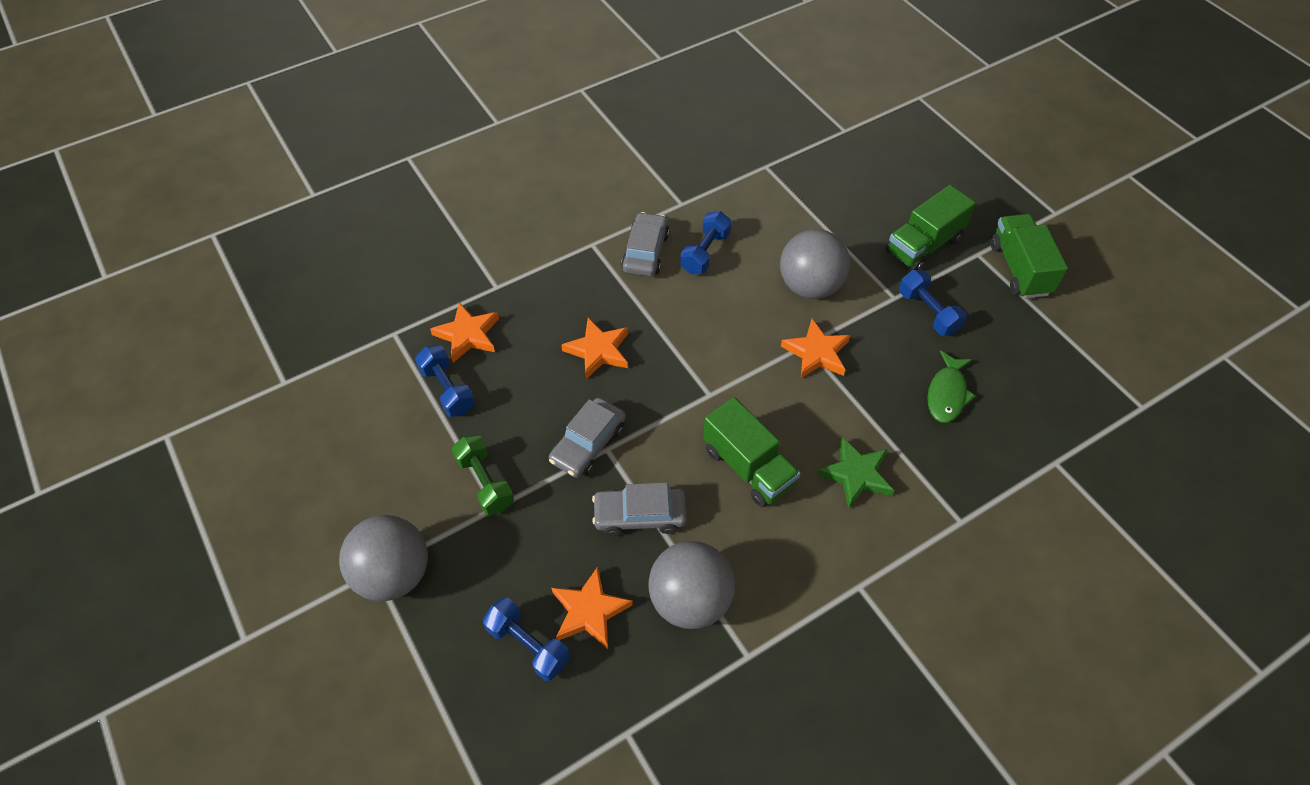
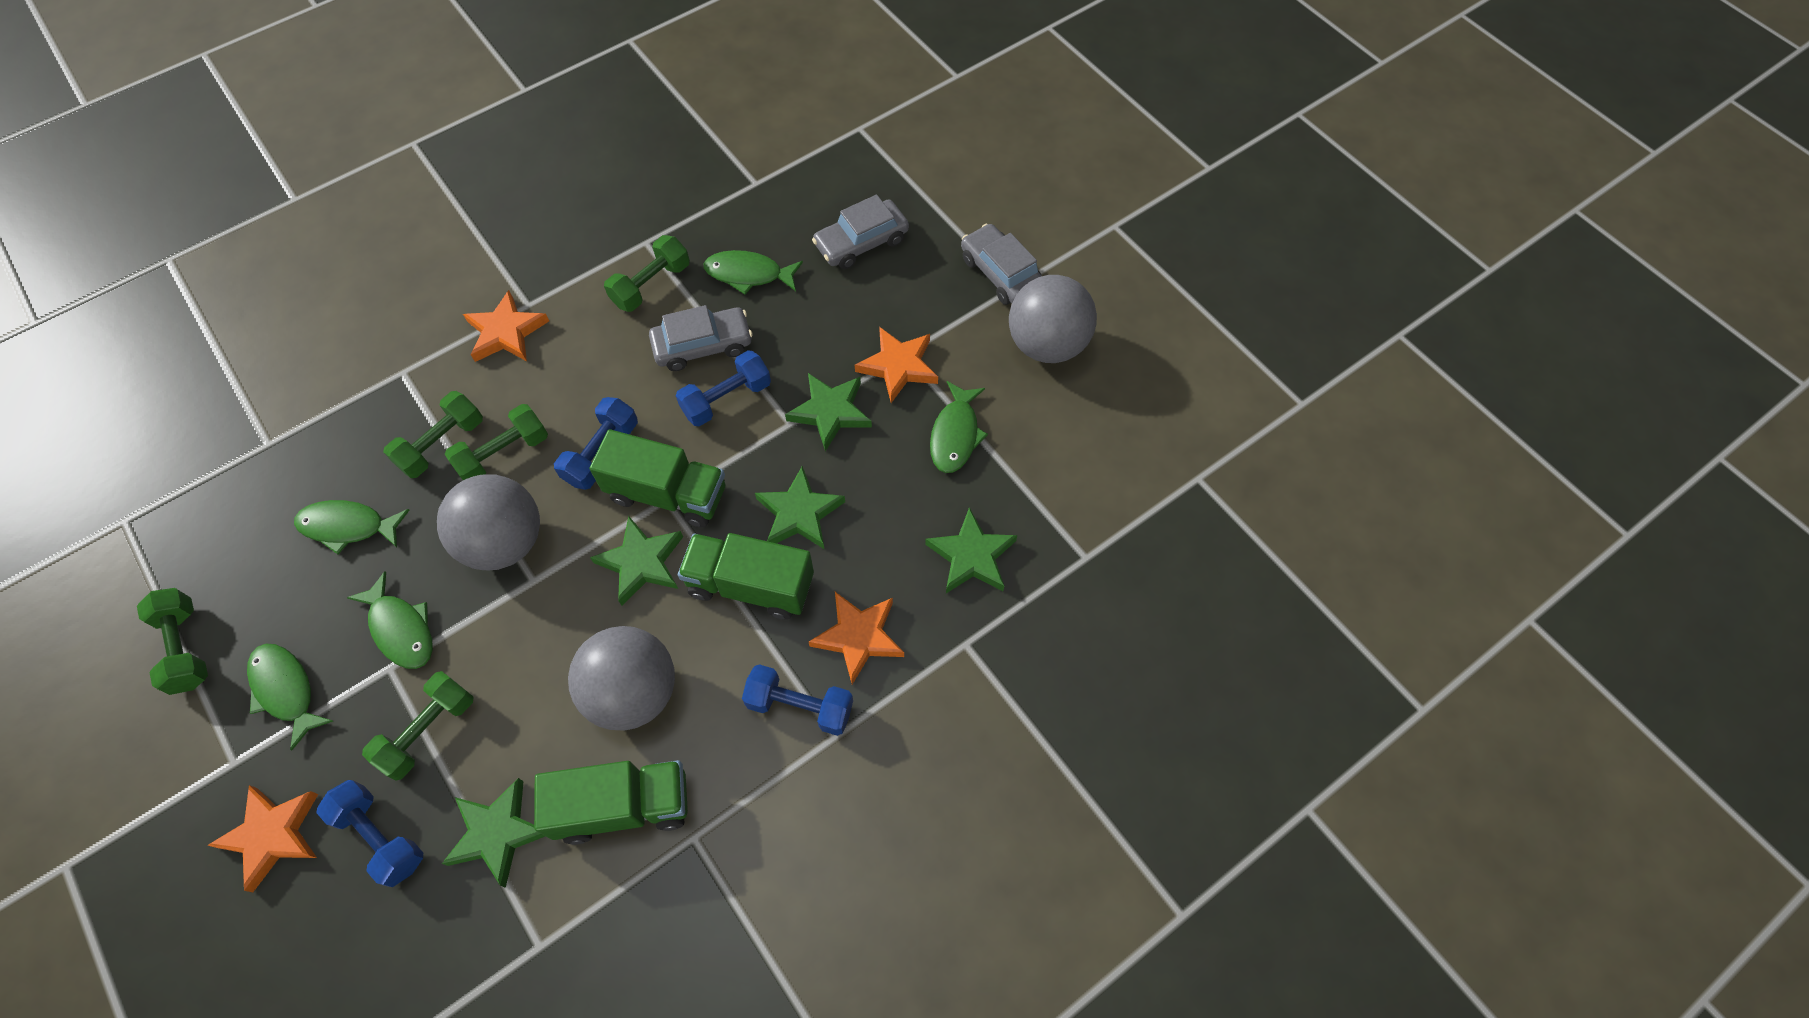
green dumbbell: [452,435,514,515] = 1 -> [137,588,208,695] [362,671,474,781] [383,391,483,478] [445,404,548,480] [604,235,690,312] = 5
green fish: [927,350,975,423] = 1 -> [247,644,333,751] [294,500,409,554] [347,571,433,669] [704,250,803,294] [930,381,988,473] = 5
green star: [817,437,894,509] = 1 -> [442,778,545,888] [590,516,683,606] [755,466,845,549] [785,373,872,451] [925,507,1017,593] = 5

